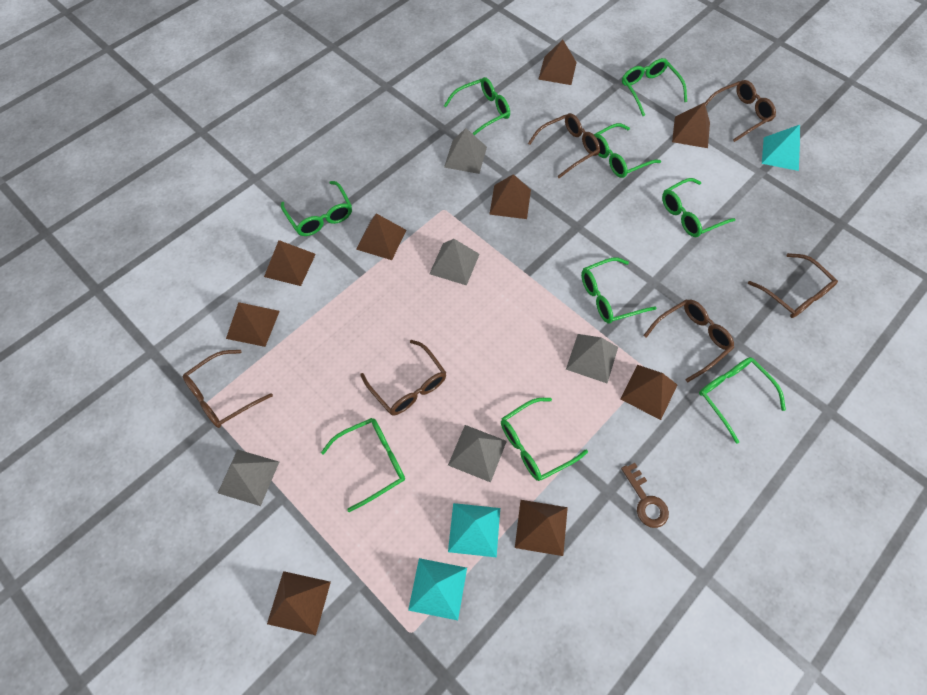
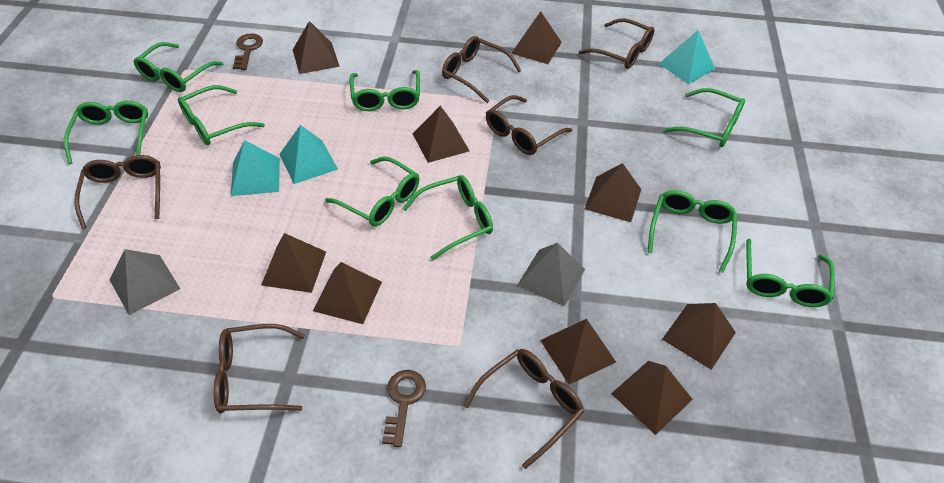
brown key: [621,463,669,528] = 1 -> [233,33,263,70] [382,370,426,447] = 2
grey pyramid: [218,449,279,506] [429,239,480,286] [444,128,487,174] [448,425,507,483] [566,334,618,383] = 5 -> [109,249,180,315] [517,243,585,307] = 2

